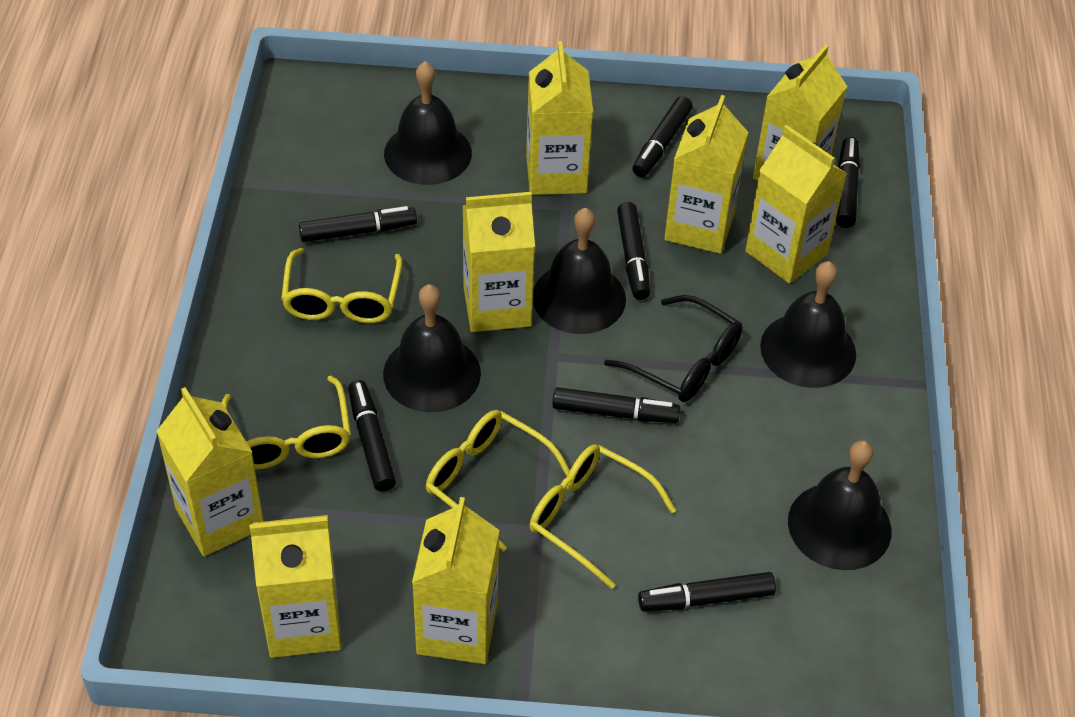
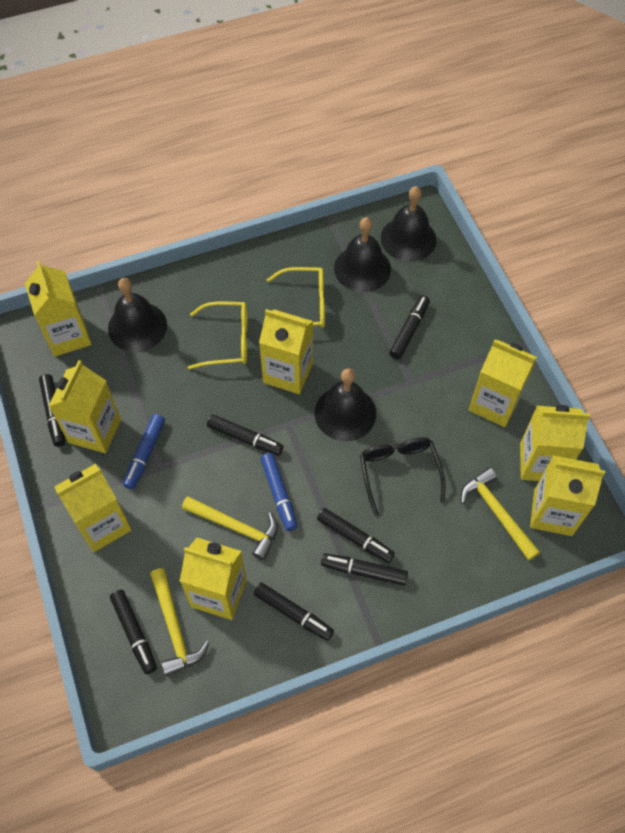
black bell: [383,284,481,412] [384,61,472,185] [533,208,626,334] [760,261,856,388] [788,440,891,570] = 5 -> [108,278,167,352] [315,368,376,441] [334,217,391,292] [381,186,437,262] = 4
blue marker: none = 0 -> [123,414,165,489] [260,453,297,531] = 2
yellow glasses: [222,376,351,470] [281,248,403,323] [426,410,570,552] [529,444,676,589] = 4 -> [188,302,247,369] [267,267,325,328] = 2
yellow hammer: none = 0 -> [150,568,209,676] [182,496,278,560] [461,468,540,561] = 3

